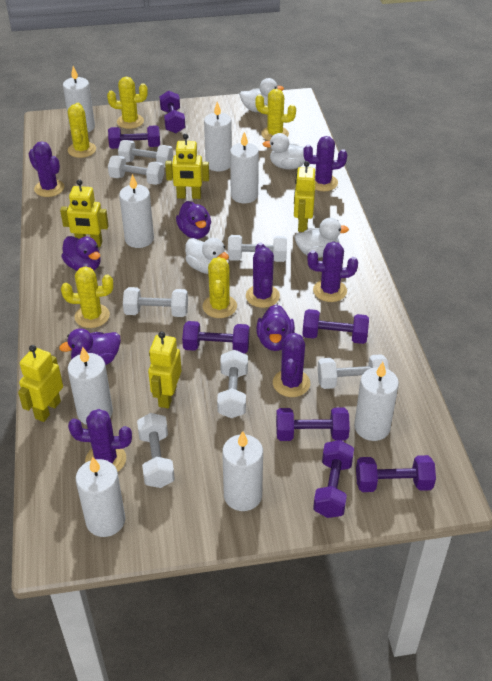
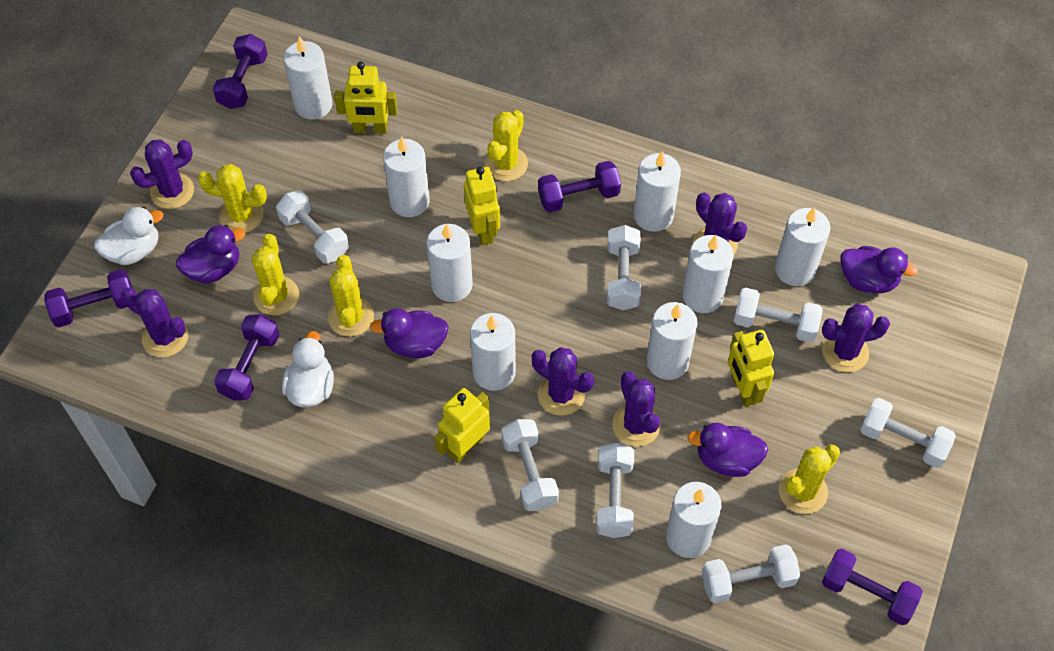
purple dumbbell: [108,125,160,149] [159,91,185,133] [182,321,249,354] [276,408,350,441] [302,309,369,344] [313,440,354,518] [356,455,436,492] = 7 -> [44,269,132,327] [213,34,268,109] [214,314,279,401] [538,161,621,212] [822,549,923,625] = 5
white candle: [63,66,95,132] [68,347,113,425] [75,457,125,537] [119,174,154,248] [204,102,232,171] [222,431,263,511] [230,132,259,203] [354,362,399,441] = 8 -> [284,36,332,120] [383,136,430,217] [427,223,473,302] [470,313,516,391] [633,151,681,232] [646,302,698,380] [666,482,722,558] [682,235,734,313] [775,207,830,286] = 9
white duck: [185,238,229,274] [239,78,284,112] [263,133,305,170] [295,218,349,258] = 4 -> [94,207,164,265] [282,331,334,407] = 2
yellow robot: [18,345,63,422] [60,180,109,247] [148,331,181,408] [165,134,209,199] [294,161,315,232] = 5 -> [334,62,398,134] [434,388,490,463] [464,167,500,245] [728,330,774,407] = 4

